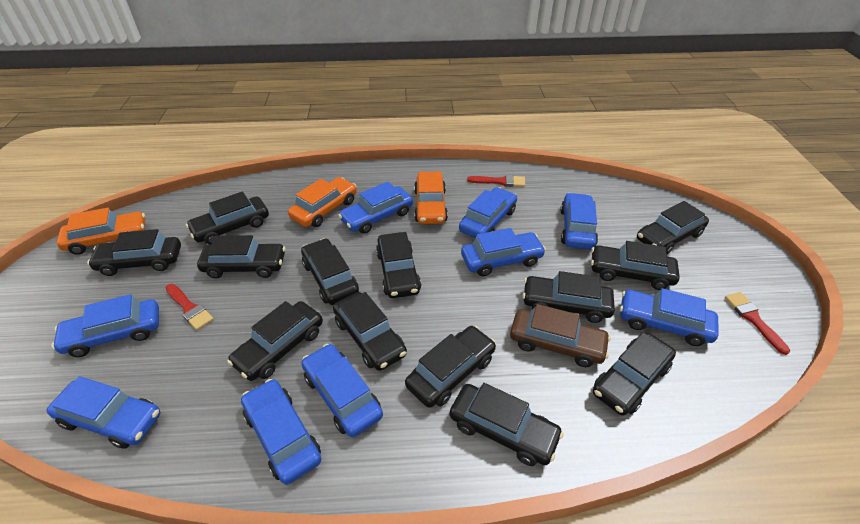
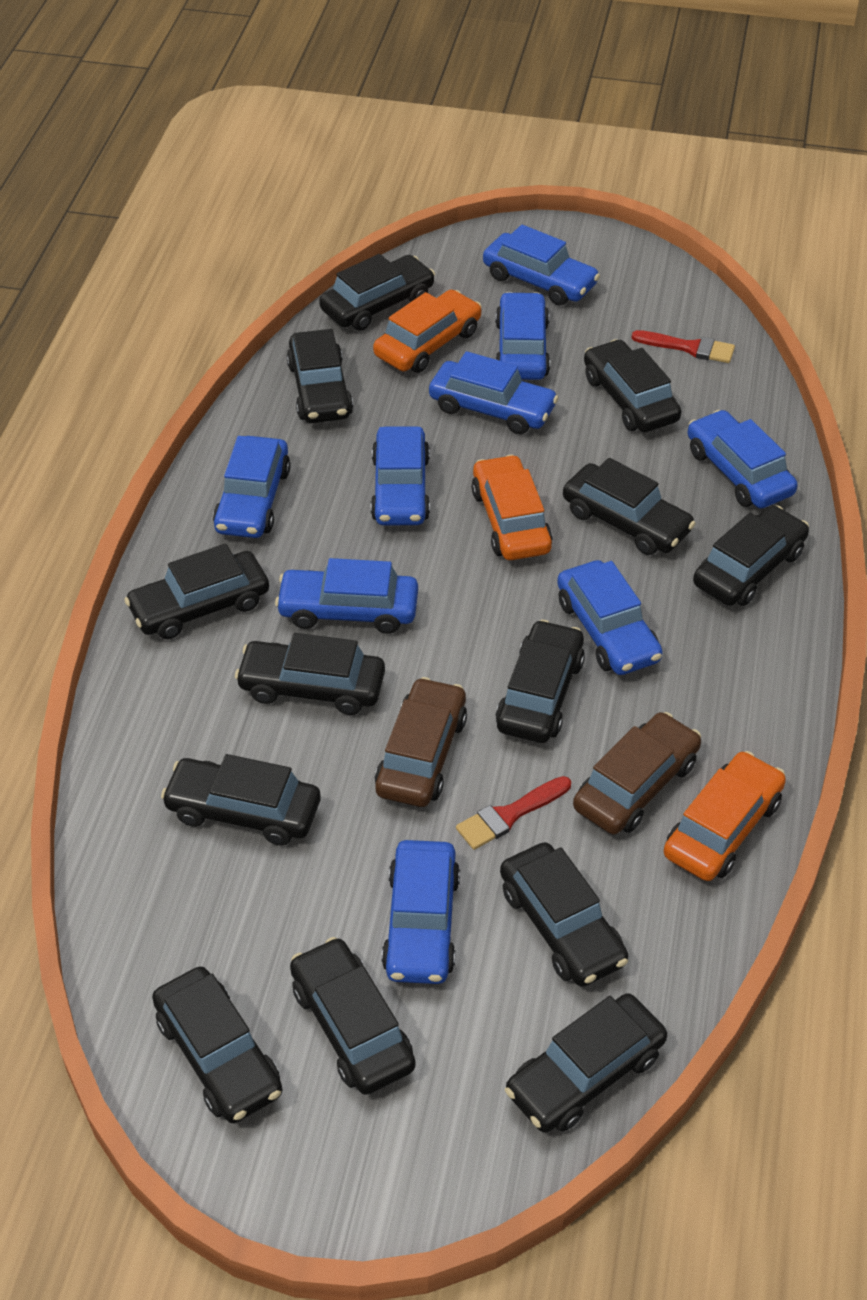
brown car: [510,304,611,367] = 1 -> [375,677,467,807] [573,712,701,834] = 2
red brush: [166,284,214,330] [467,175,525,187] [725,292,790,355] = 3 -> [456,776,571,850] [631,330,735,363] = 2

